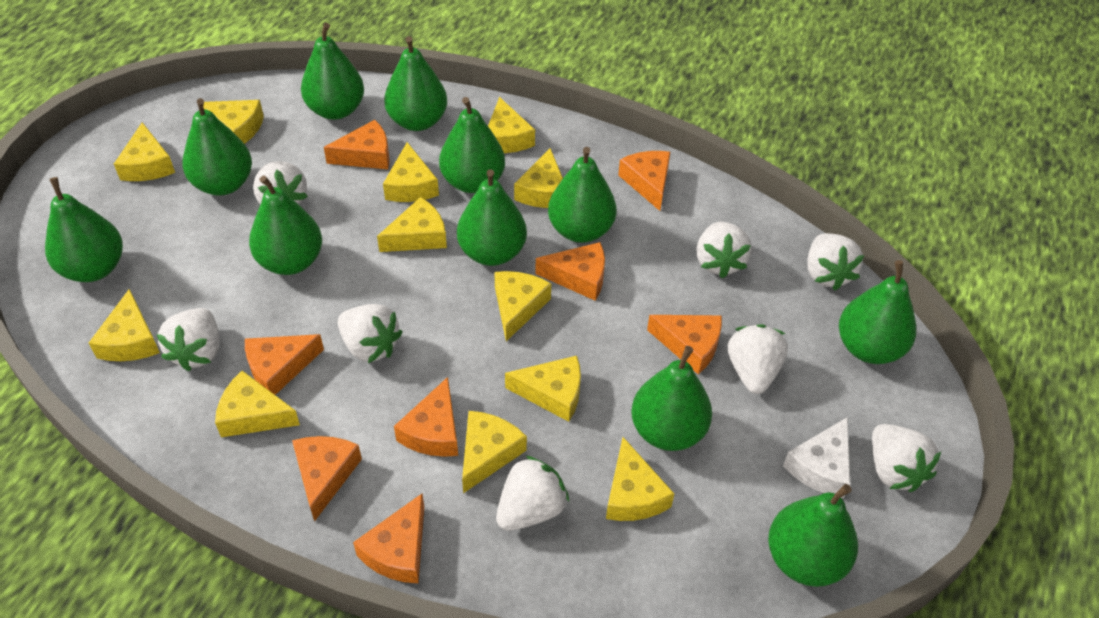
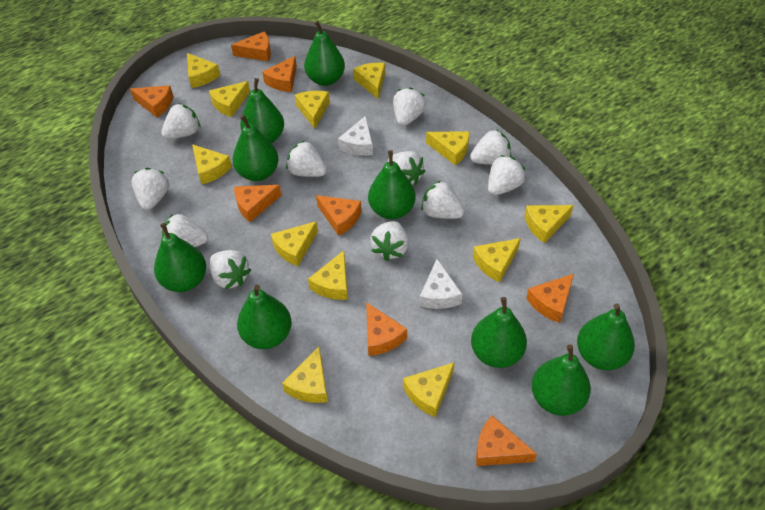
green pear: [45,177,123,282] [182,98,252,196] [249,175,322,275] [301,23,364,120] [384,36,447,131] [439,97,505,193] [457,169,527,266] [548,147,617,243] [631,346,712,451] [768,484,858,587] [839,260,916,364] = 11 -> [154,223,206,292] [233,115,278,181] [237,285,292,349] [240,78,284,143] [304,21,345,86] [368,150,415,219] [471,297,527,368] [531,344,591,416] [577,303,635,370] = 9
white cheese: [783,417,851,498] = 1 -> [338,116,373,156] [420,259,462,309] = 2
white strawberry: [156,308,219,371] [253,161,308,205] [338,304,402,363] [496,455,569,531] [696,221,752,278] [728,324,788,394] [807,233,864,290] [872,424,941,492] = 8 -> [132,168,169,210] [161,103,201,139] [162,214,208,247] [210,250,251,289] [286,141,327,177] [370,221,409,261] [387,151,425,186] [393,87,426,126] [421,181,464,219] [470,129,511,165] [488,155,526,195] = 11

